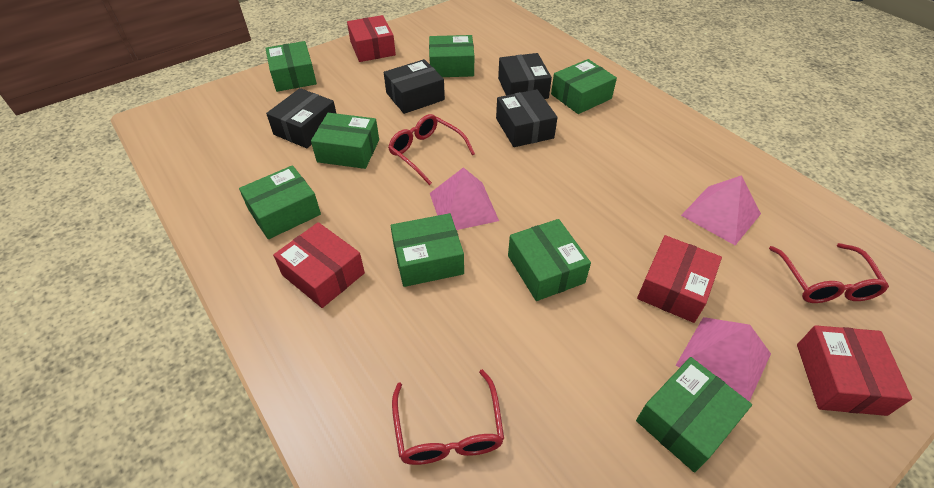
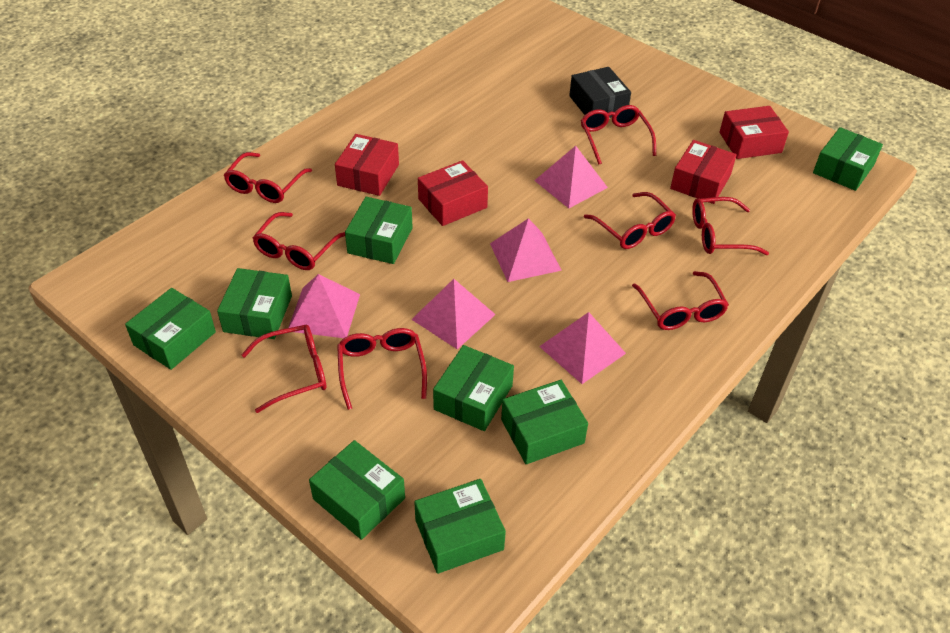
black box: [266,88,337,148] [384,59,445,114] [496,89,558,147] [498,53,552,99] = 4 -> [569,67,631,118] = 1
pink pyramid: [430,167,499,230] [676,317,771,401] [681,175,761,245] = 3 -> [288,274,360,338] [411,279,496,349] [490,218,562,282] [534,146,608,208] [539,312,626,384] = 5
red glasses: [388,114,475,185] [392,369,504,465] [769,243,889,303] = 3 -> [224,152,312,203] [241,325,327,413] [253,212,345,270] [337,328,427,410] [581,105,656,165] [584,192,676,249] [632,271,729,330] [692,197,769,255] = 8

